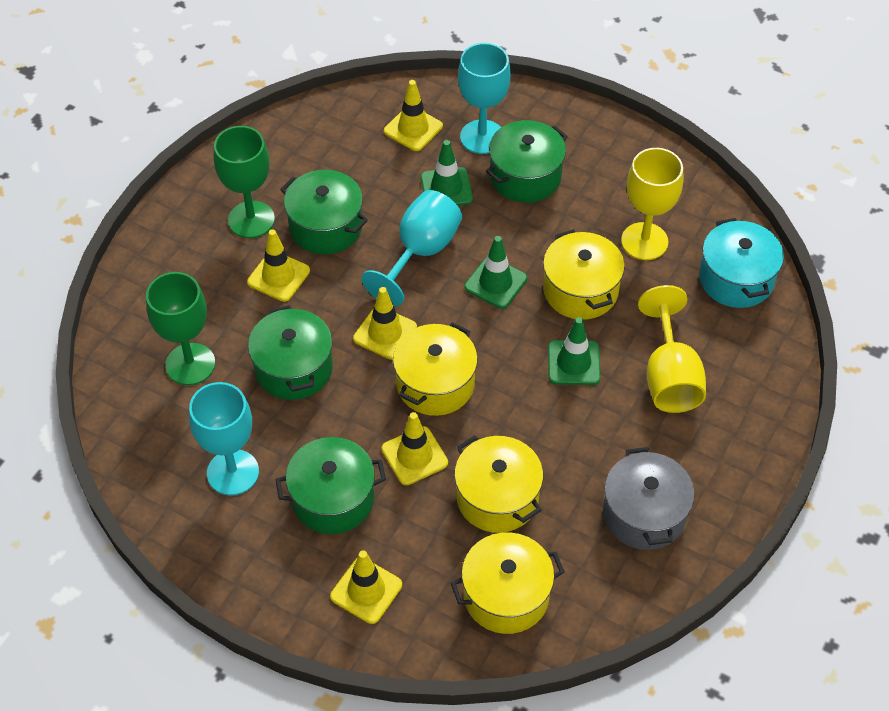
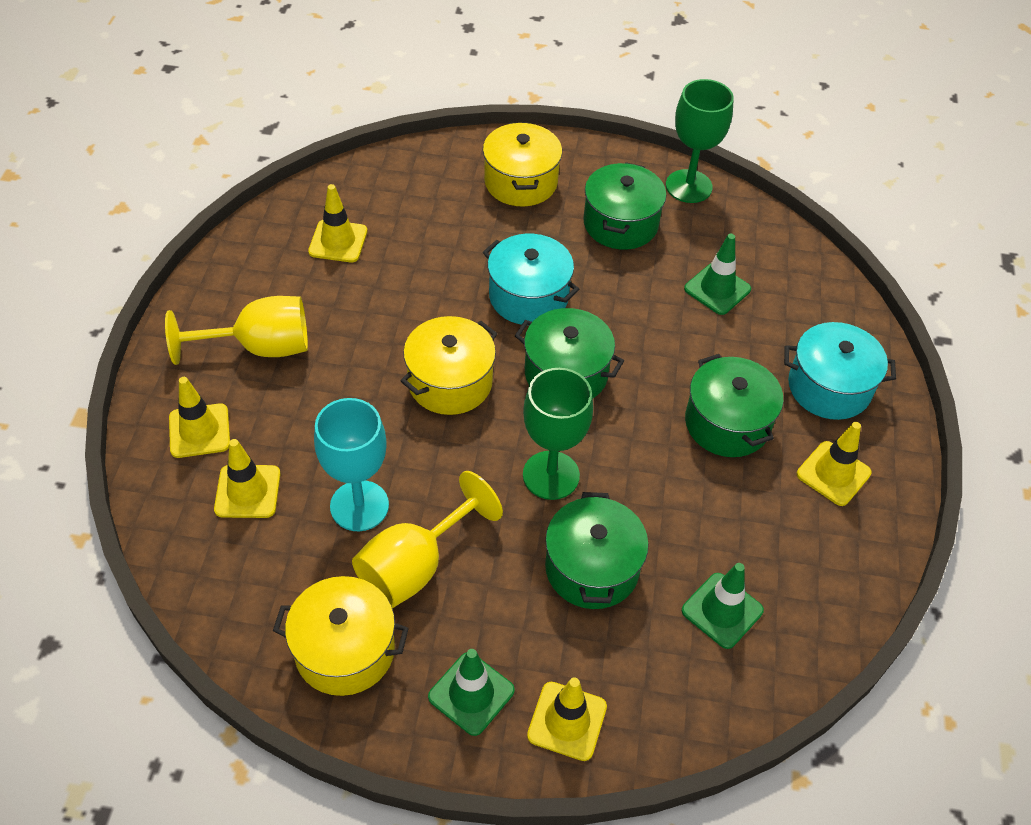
grey pot: [603,447,695,550] = 1 -> none = 0
turquoise goblet: [189,382,259,496] [362,190,462,306] [458,43,511,154] = 3 -> [314,398,389,531] = 1
turquoise pot: [699,218,784,308] = 1 -> [483,234,579,325] [784,322,896,420] = 2
yellow pot: [393,322,478,416] [451,532,564,634] [454,435,543,533] [543,229,625,320] = 4 -> [273,576,409,696] [401,316,497,415] [483,122,562,207] = 3

